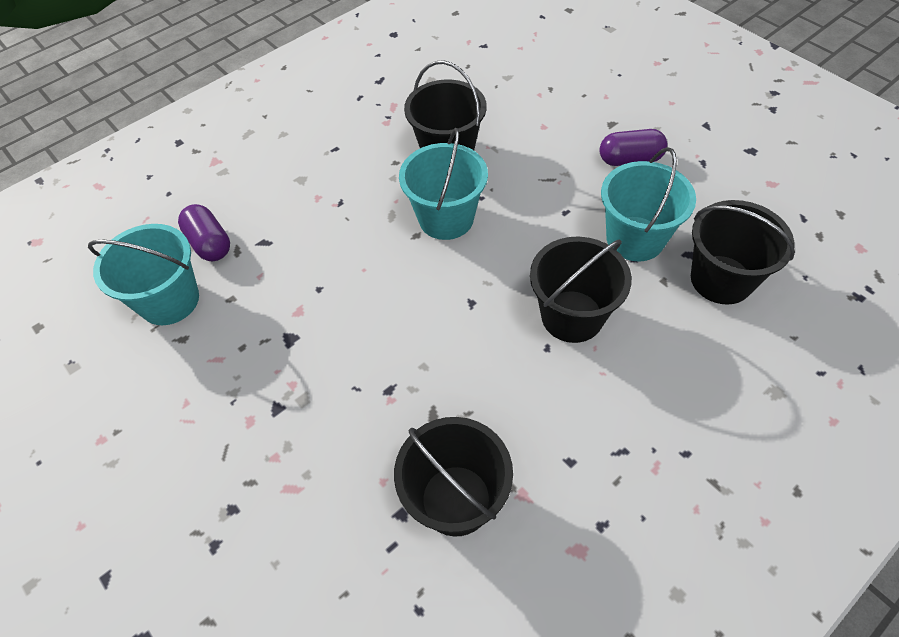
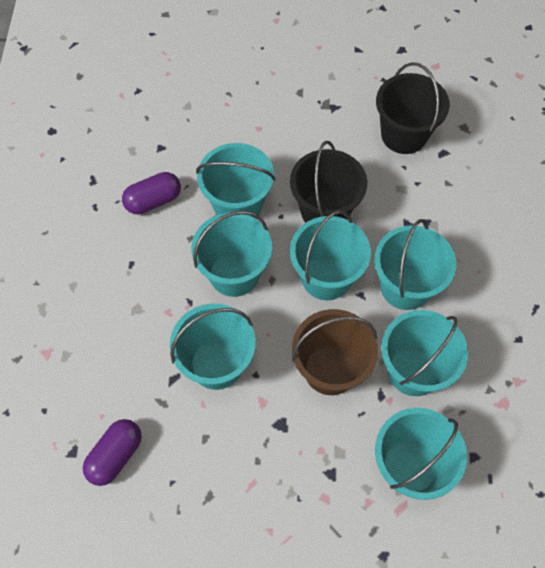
black bucket: [394,417,513,536] [404,60,487,150] [530,236,632,343] [691,200,795,305] = 4 -> [290,141,367,223] [376,62,450,154] = 2
brown bucket: none = 0 -> [292,309,378,395] = 1
turquoise bucket: [88,224,199,325] [399,128,488,240] [601,147,696,262] = 3 -> [170,304,256,390] [191,211,272,297] [196,143,275,219] [290,210,371,300] [374,219,456,310] [375,408,467,500] [381,310,468,396] = 7

